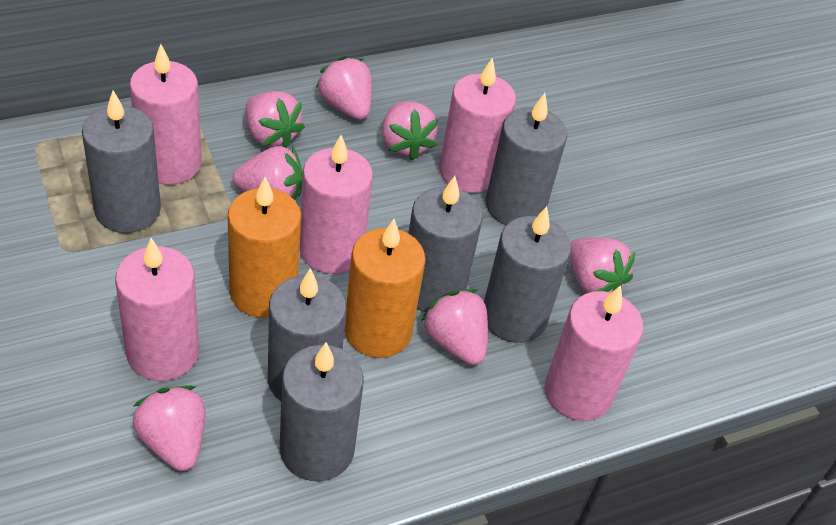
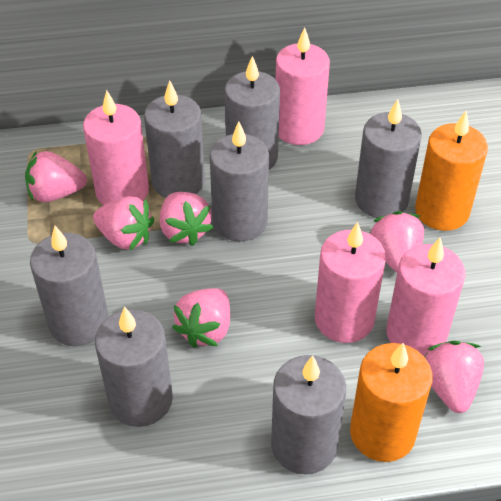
grey candle: [82,91,161,233] [268,268,347,401] [280,342,364,481] [408,176,483,312] [484,206,571,343] [486,93,567,225] = 6 -> [30,226,109,346] [95,307,173,427] [144,80,205,198] [210,122,269,242] [224,56,280,170] [271,355,346,475] [355,99,422,218] = 7
pink candle: [115,238,199,381] [130,44,202,185] [300,135,373,274] [439,58,516,193] [545,285,643,421] = 5 -> [83,90,149,205] [276,27,330,145] [315,222,386,343] [387,238,465,356] = 4
pink strawberry: [133,386,205,471] [233,146,303,200] [246,91,305,148] [316,56,372,120] [382,101,438,161] [421,289,488,365] [570,237,635,293] = 7 -> [25,150,87,202] [93,196,154,251] [160,192,213,246] [172,288,230,348] [370,211,424,272] [424,341,484,413] = 6

